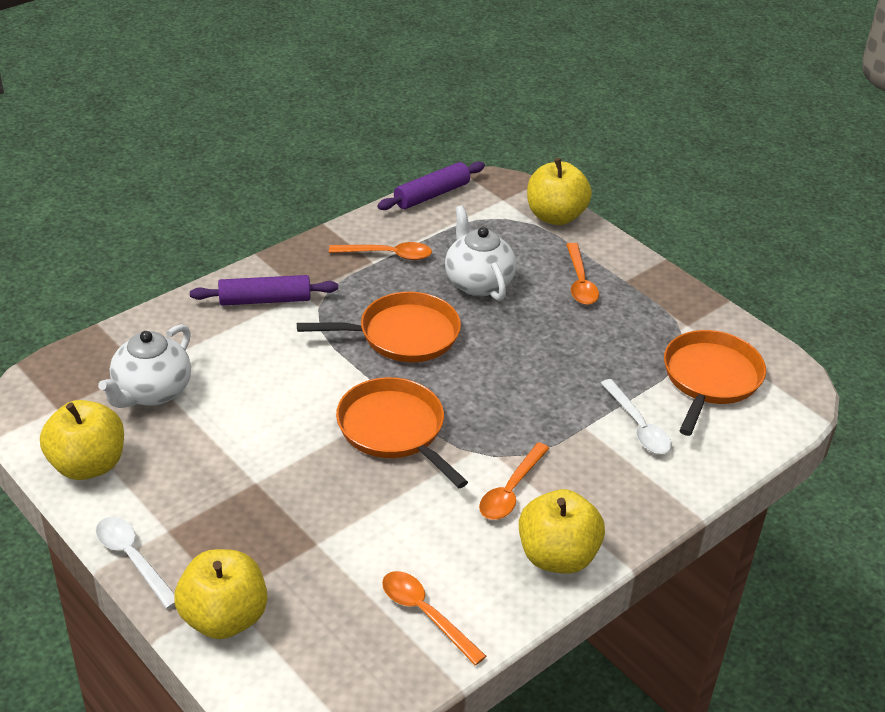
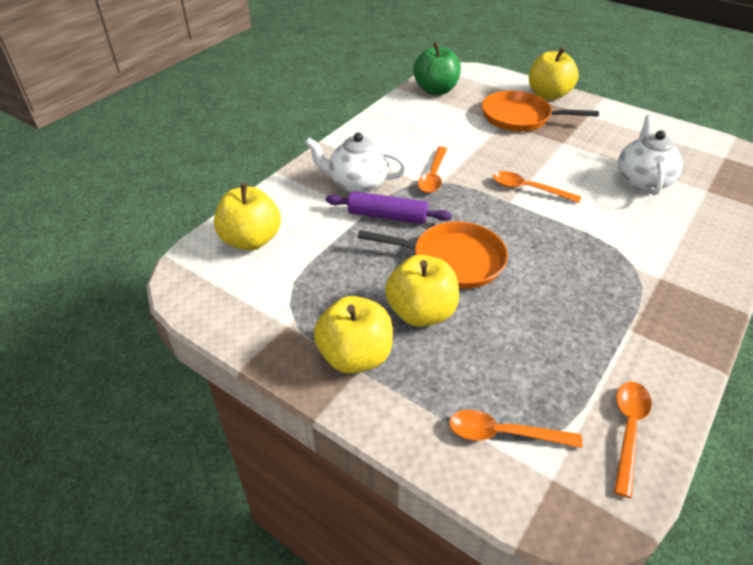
green apple: none = 0 -> [413,42,461,95] = 1
orange pan: [297,292,461,362] [336,377,468,488] [664,330,766,436] = 3 -> [358,221,508,289] [482,91,599,131] = 2
purple rolling pin: [190,275,338,306] [377,162,485,210] = 2 -> [326,191,452,224] = 1
white spoon: [96,517,175,609] [601,379,672,454] = 2 -> none = 0

